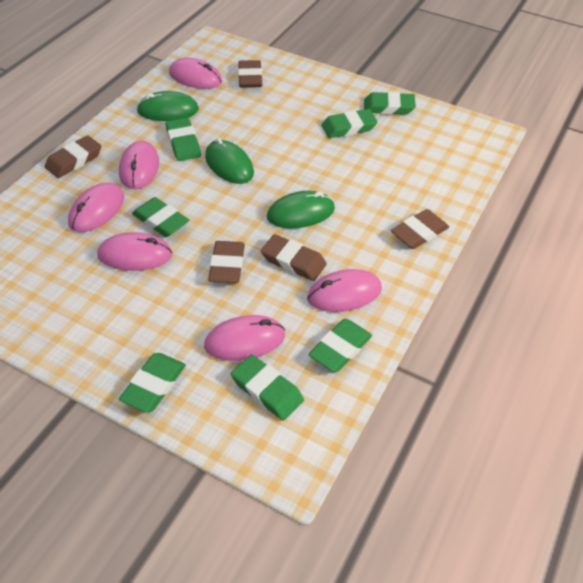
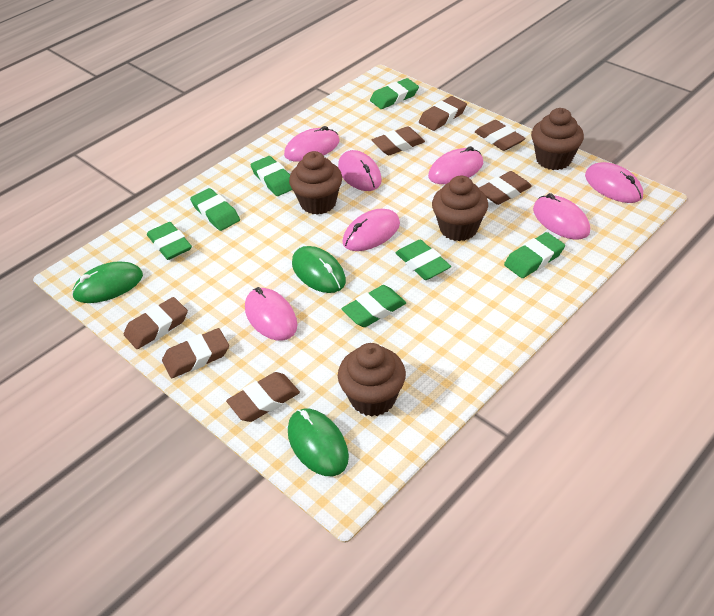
brown cupcake: none = 0 -> [289,151,342,215] [338,343,406,417] [432,176,488,241] [531,108,584,170] = 4
brown eraser: [45,135,101,178] [208,241,245,283] [238,60,262,88] [261,234,327,281] [391,209,449,249] = 5 -> [124,297,188,349] [162,328,229,378] [226,372,300,422] [372,126,425,155] [419,96,467,131] [475,120,525,151] [479,171,532,205] = 7
pink mouse: [68,183,124,232] [97,232,172,271] [119,141,159,190] [169,58,222,89] [204,315,285,361] [307,269,382,312] = 6 -> [245,287,297,341] [284,126,340,162] [338,150,382,191] [343,209,400,251] [428,146,483,184] [533,193,590,240] [585,162,643,203] = 7

